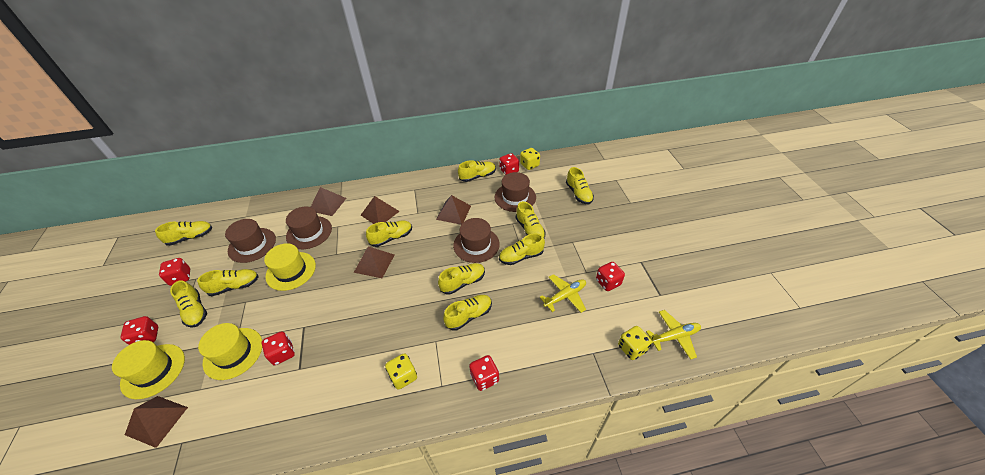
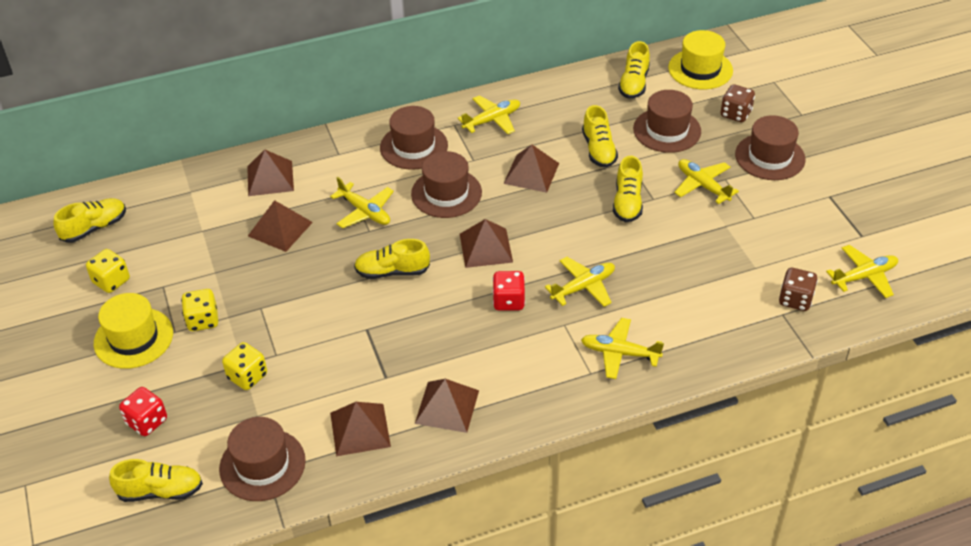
brown dice: none = 0 -> [721,84,755,122] [779,268,818,311] = 2
brown hat: [225,219,276,263] [286,207,332,249] [453,218,500,263] [494,172,536,212] = 4 -> [219,417,306,501] [380,106,448,170] [411,151,482,218] [633,90,701,153] [735,115,806,180] = 5
brown pyramid: [125,396,188,448] [311,187,346,216] [354,247,394,278] [361,196,400,224] [436,195,471,225] = 5 -> [247,150,294,196] [248,200,313,252] [330,402,391,456] [415,379,479,433] [460,219,513,268] [503,145,559,193] = 6
red dice: [121,316,158,345] [159,258,190,286] [262,331,295,365] [469,355,499,391] [499,153,519,175] [596,262,625,291] = 6 -> [119,387,167,436] [492,271,525,311] = 2
yellow hat: [112,340,185,399] [198,323,262,380] [264,243,316,291] = 3 -> [94,293,173,369] [668,30,733,89] = 2
yellow plane: [540,274,586,313] [646,310,701,360] = 2 -> [330,177,394,228] [458,95,520,134] [545,257,615,307] [581,318,664,379] [674,159,739,204] [826,245,898,298] = 6
yellow shoe: [155,221,213,246] [170,280,207,328] [197,269,259,296] [366,220,412,247] [438,263,485,294] [443,295,492,331] [458,160,496,182] [499,233,545,265] [516,201,546,238] [566,167,594,204] = 10 -> [53,198,126,243] [109,459,203,502] [354,239,430,279] [582,105,618,168] [613,156,643,222] [618,41,650,99] = 6

